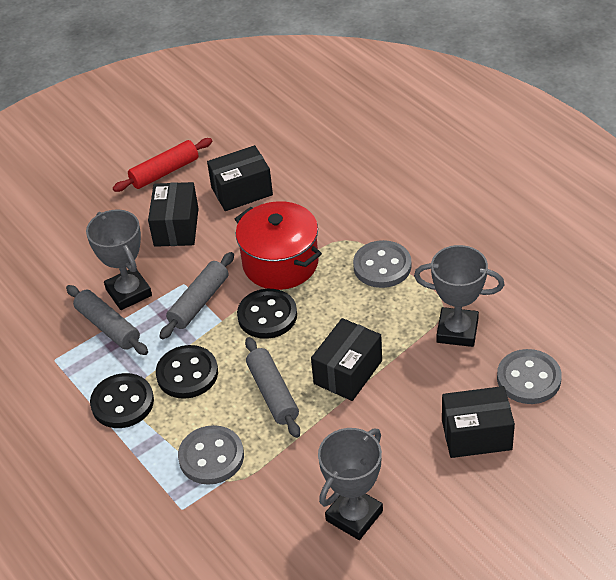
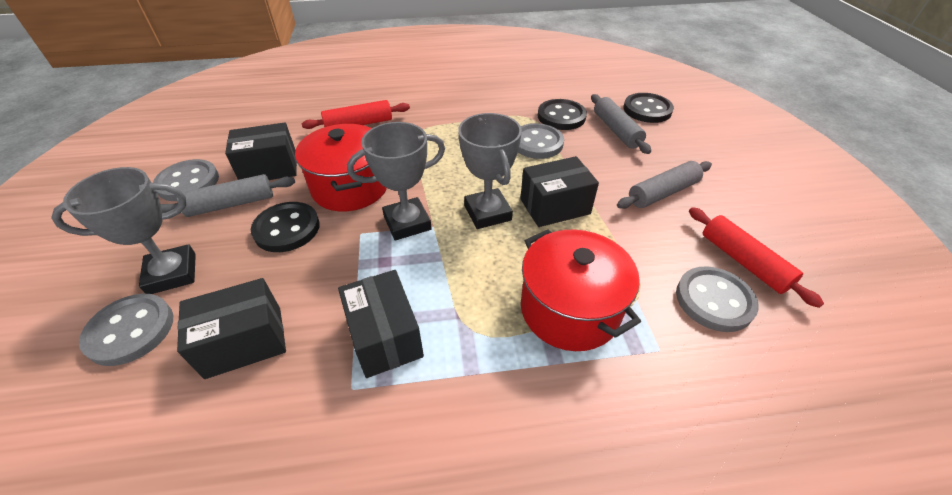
grey button: [178,425,244,485] [353,240,412,288] [497,349,562,404] = 3 -> [79,294,173,366] [153,159,219,201] [518,123,564,159] [676,266,758,332] = 4
red pot: [235,201,322,290] = 1 -> [295,124,387,211] [521,229,641,351] = 2
red rolling pin: [113,138,212,192] = 1 -> [301,100,410,129] [689,207,824,308] = 2

